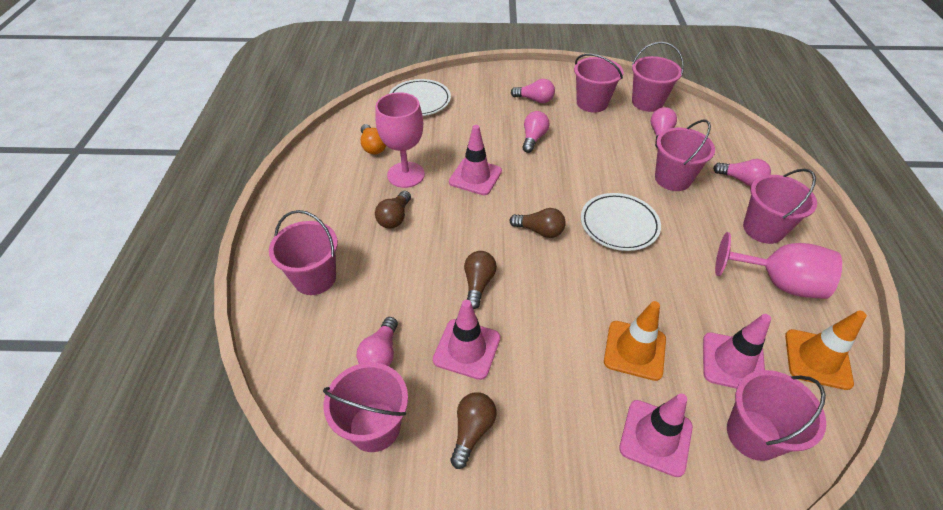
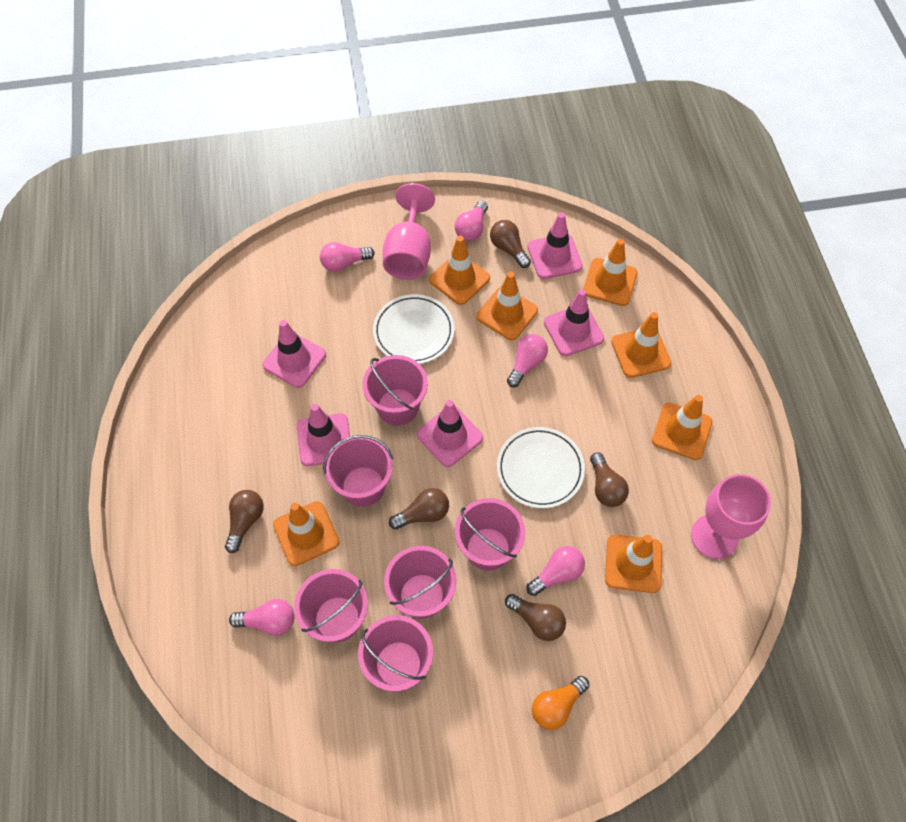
brown light bulb: [375,191,411,229] [450,392,496,469] [464,251,497,309] [509,208,566,238] = 4 -> [225,490,264,553] [389,488,449,530] [490,220,531,268] [505,594,566,641] [590,452,629,507] = 5
orange traffic cone: [604,301,666,381] [785,310,867,390] = 2 -> [273,501,340,566] [429,236,490,305] [476,272,538,340] [583,239,637,306] [605,535,662,593] [611,312,671,378] [652,395,712,460] = 7
pink bucket: [269,210,338,295] [323,362,408,452] [574,54,623,113] [632,42,684,112] [655,120,715,191] [727,370,826,461] [743,169,817,244] = 7 -> [294,569,368,642] [323,435,393,507] [358,615,433,691] [363,355,428,426] [384,546,457,619] [455,498,525,571] = 6
pink traffic cone: [433,300,500,380] [449,125,502,195] [619,394,693,477] [703,314,771,389] = 4 -> [262,320,326,388] [297,404,350,466] [417,400,483,467] [528,212,583,279] [544,289,604,356] = 5

